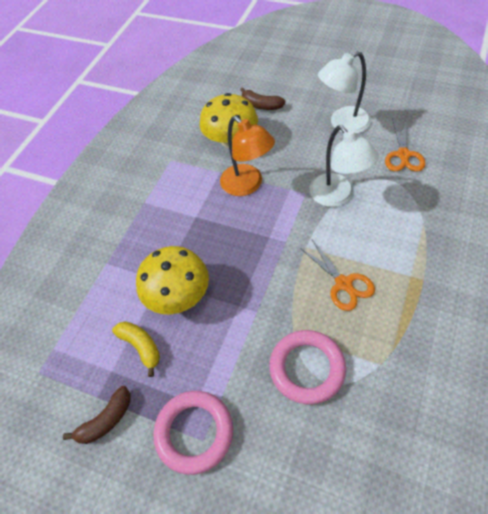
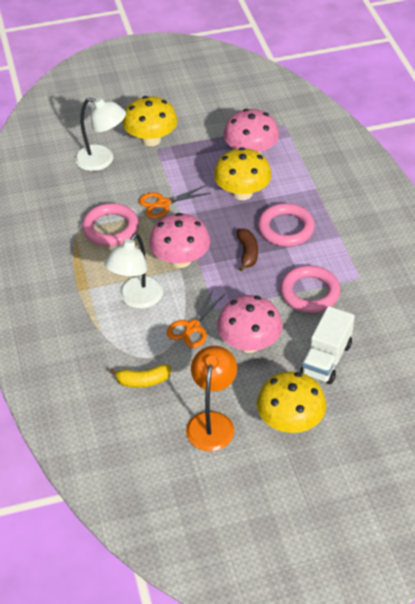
brown banana: [63,386,131,444] [240,87,286,110] = 2 -> [236,229,258,272] = 1
pink mushroom: none = 0 -> [149,213,210,268] [217,295,283,353] [224,109,279,154] = 3
pink ring: [153,391,233,475] [269,330,346,404] = 2 -> [82,203,139,246] [258,203,315,247] [280,265,340,313] = 3
white truck: none = 0 -> [300,306,355,384] = 1
yellow mushroom: [136,246,209,315] [200,93,258,148] = 2 -> [123,96,178,146] [214,147,272,200] [257,371,326,433] = 3

